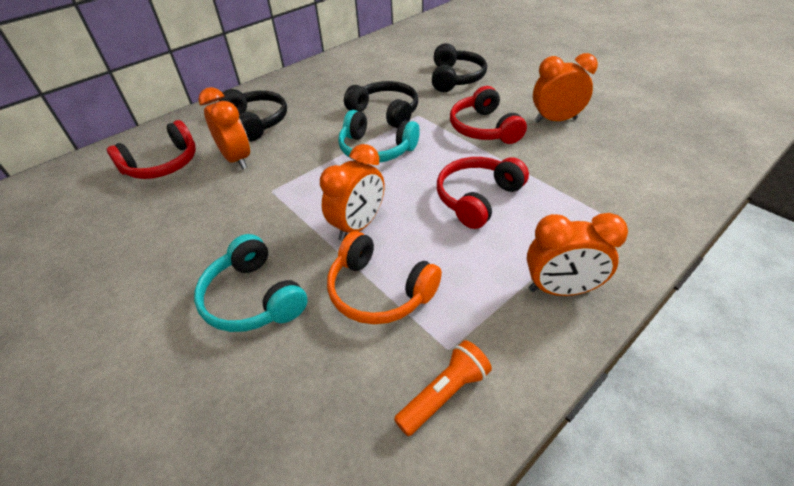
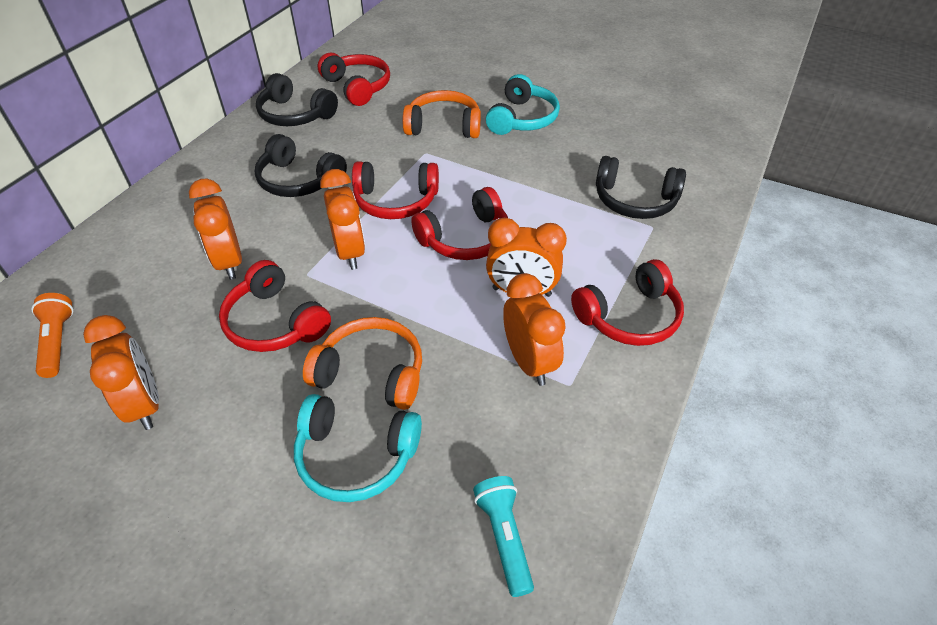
orange clock: [198,87,250,169] [320,144,384,241] [527,213,628,296] [533,53,598,123] = 4 -> [83,315,159,430] [189,179,242,280] [320,169,365,270] [486,218,567,297] [503,273,566,386] = 5
orange headphones: [327,231,442,324] = 1 -> [303,317,422,410] [403,90,481,138] = 2
red headphones: [107,120,196,179] [437,157,529,229] [450,86,527,144] = 3 -> [219,260,331,352] [318,53,390,106] [352,161,439,219] [411,187,508,260] [571,259,684,346] = 5
turquoise flashlight: none = 0 -> [473,476,534,597] = 1

